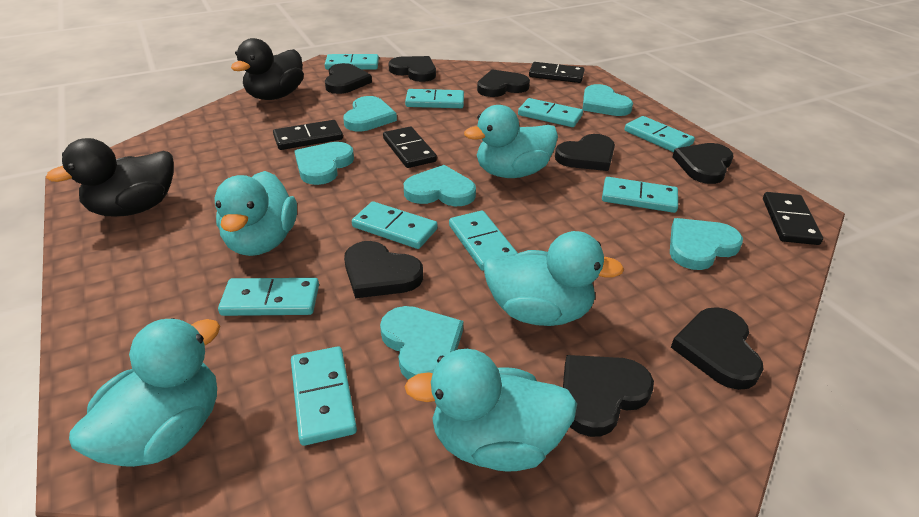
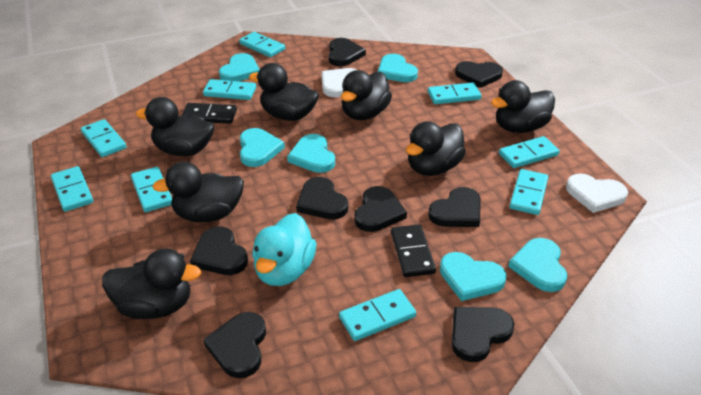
black domino: [273,120,343,150] [383,127,437,168] [529,62,585,83] [763,192,823,245] = 4 -> [182,103,237,124] [391,224,436,277] = 2
black duck: [46,138,174,216] [231,38,304,100] = 2 -> [102,249,201,319] [136,97,214,156] [152,162,244,223] [249,63,319,121] [341,70,392,120] [406,121,466,176] [491,80,555,133] = 7
turquoise duck: [69,318,220,467] [214,171,297,256] [404,349,577,472] [464,105,558,178] [483,231,624,326] = 5 -> [252,213,317,286] = 1
white heart: none = 0 -> [321,68,356,97] [566,173,628,213] = 2

